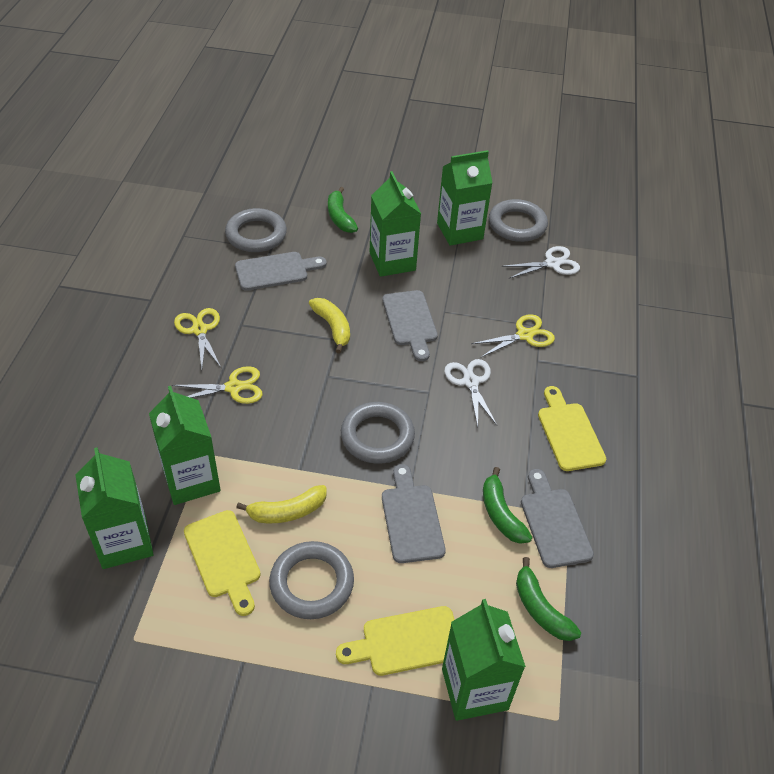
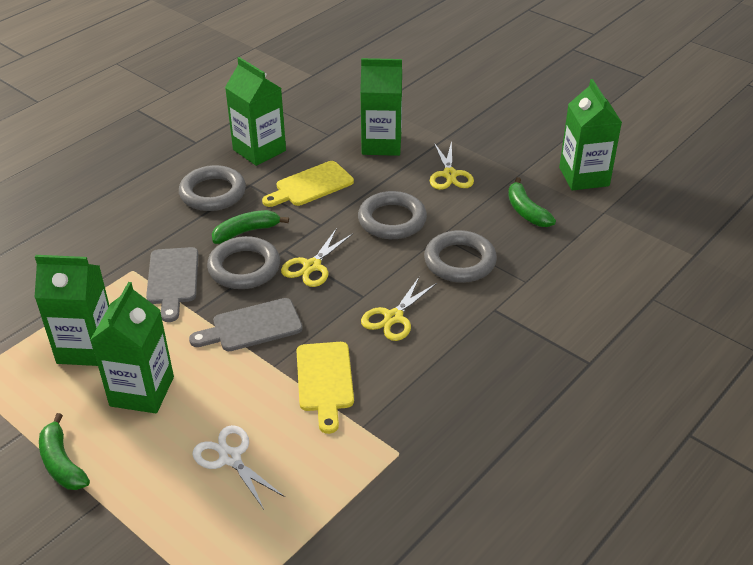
grey cutting board: [235,252,327,291] [382,290,438,361] [382,464,446,563] [521,469,594,568] = 4 -> [146,247,198,322] [189,298,303,351] = 2
white scissors: [444,359,497,427] [502,246,580,279] = 2 -> [192,425,285,510] = 1
yellow banana: [236,485,327,523] [309,298,350,353] = 2 -> none = 0
yellow cutting board: [184,510,261,616] [336,606,455,676] [538,386,606,471] = 3 -> [262,161,354,207] [296,342,354,434] = 2

